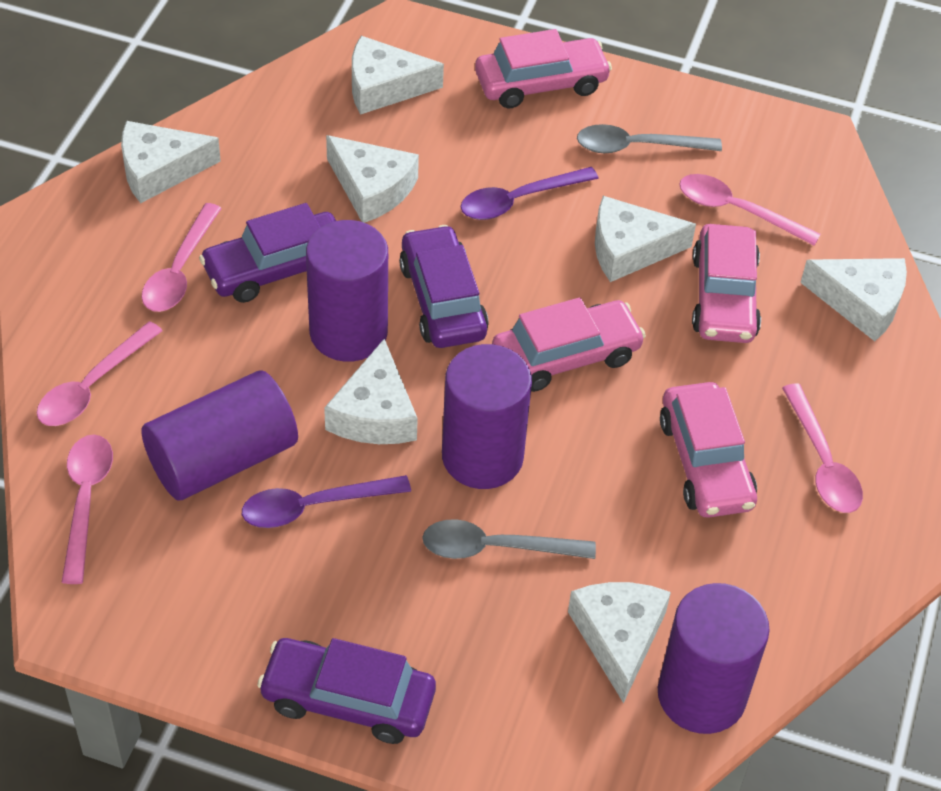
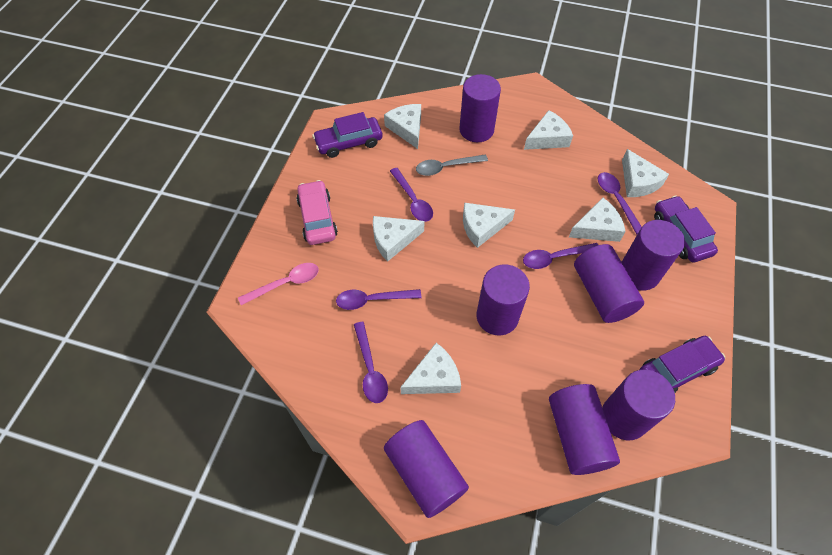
grey spoon: [422,519,596,559] [577,124,722,153] = 2 -> [416,154,488,176] = 1
pink car: [475,29,612,108] [492,297,646,392] [660,382,757,518] [692,224,761,343] = 4 -> [296,180,338,245] = 1
pink spoon: [37,321,163,426] [62,435,113,584] [142,203,222,312] [679,174,821,246] [782,383,863,513] = 5 -> [238,263,319,305] = 1
purple cylinder: [141,370,298,500] [306,220,388,362] [442,344,532,489] [658,583,770,734] = 4 -> [384,420,469,518] [459,74,501,142] [477,264,530,335] [549,384,620,475] [574,244,644,323] [602,370,675,440] [622,220,685,290] = 7
purple spoon: [242,475,411,528] [461,167,599,220] = 2 -> [336,289,421,310] [354,322,388,403] [390,168,433,222] [523,243,598,269] [598,172,642,234] = 5

